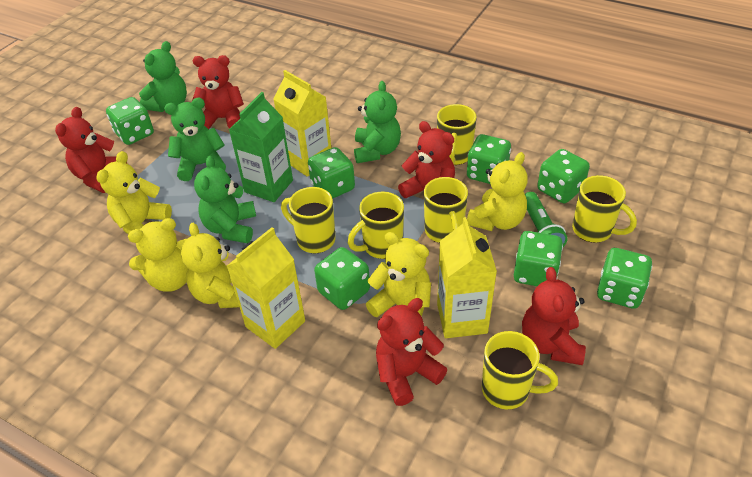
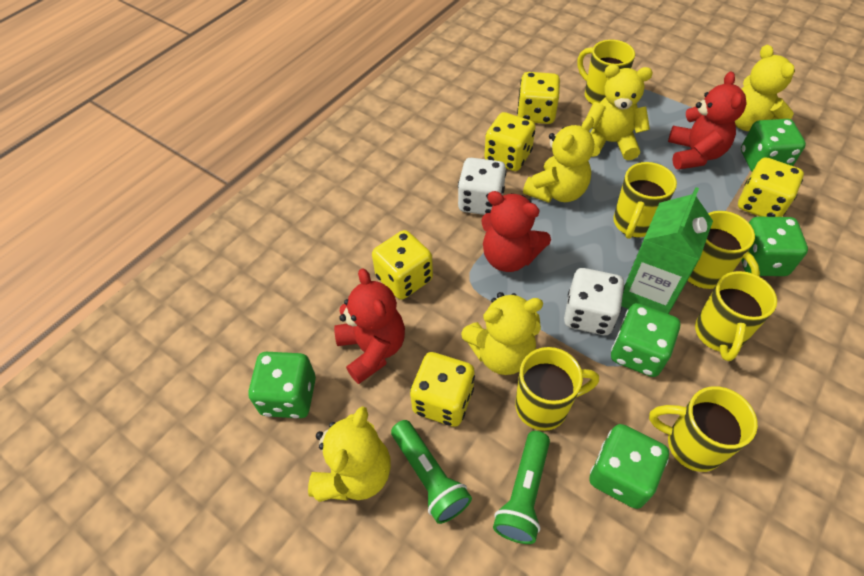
green dice: [106,97,154,145] [308,147,355,199] [314,247,370,310] [467,134,511,184] [514,231,563,286] [537,149,590,203] [597,248,652,309] = 7 -> [248,352,316,418] [589,424,669,509] [611,303,680,377] [741,119,806,172] [741,217,808,276] = 5
green flashlight: [525,192,568,247] = 1 -> [391,420,472,524] [493,431,550,544] = 2
green teddy bear: [139,41,187,112] [164,98,226,181] [194,156,256,243] [354,81,401,163] = 4 -> none = 0
red teddy bear: [55,107,127,193] [192,55,244,129] [376,298,447,406] [398,121,455,198] [522,267,586,365] = 5 -> [334,268,405,384] [481,191,551,272] [668,72,747,170] = 3
white dice: none = 0 -> [458,158,506,215] [564,268,624,335] = 2
yellow carton: [227,227,305,349] [273,70,331,177] [437,217,497,338] = 3 -> none = 0
yellow dice: none = 0 -> [372,230,433,300] [410,352,475,427] [484,112,536,171] [517,72,560,124] [738,157,804,217] = 5

